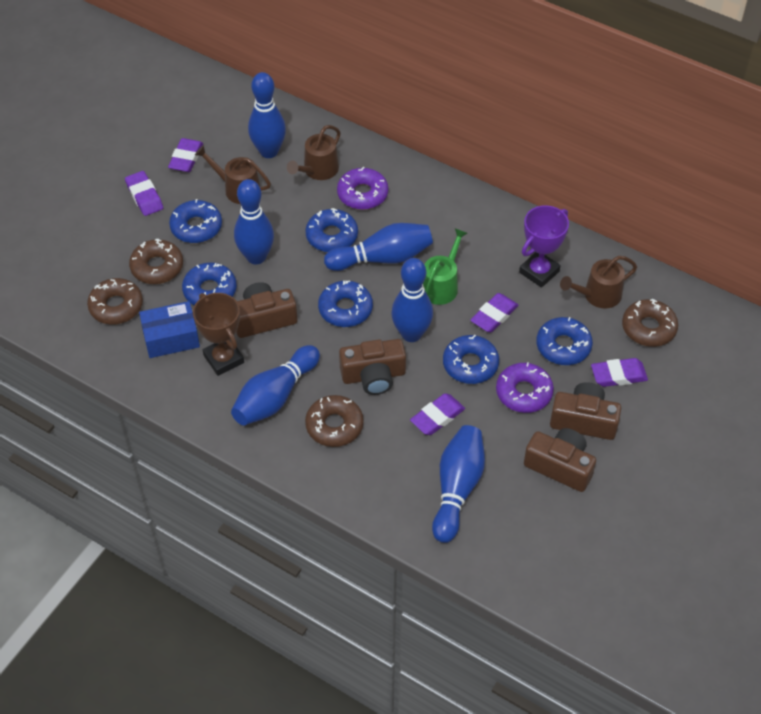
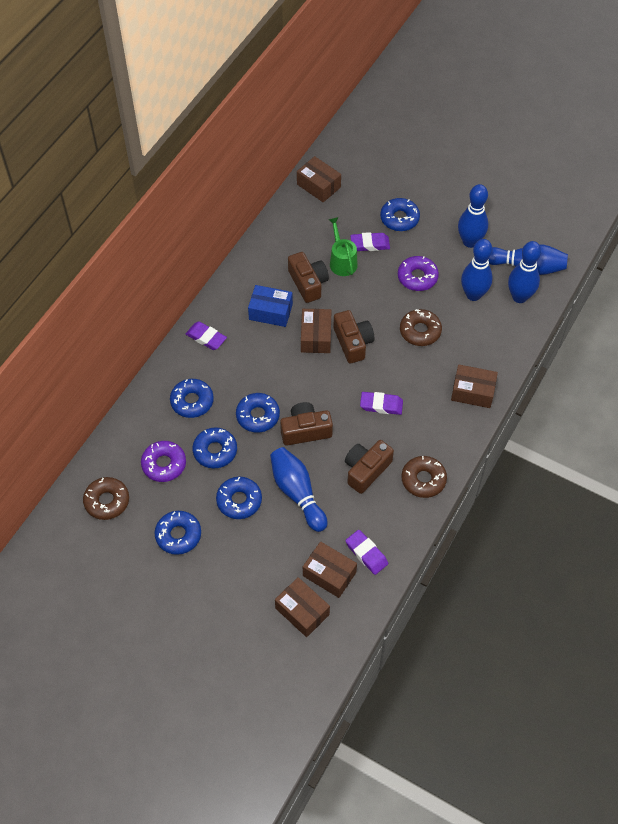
blue bowling pin: [231,345,320,425] [234,179,274,264] [248,72,286,158] [324,223,433,271] [391,258,433,342] [432,425,485,543] = 6 -> [270,447,327,532] [458,184,488,248] [461,239,493,301] [488,244,568,275] [508,241,541,303] = 5
brown box: none = 0 -> [275,577,330,637] [297,156,341,202] [301,309,332,353] [303,541,357,598] [451,364,498,408] = 5
brown donut: [87,278,143,325] [129,239,183,284] [305,395,364,447] [622,299,678,347] = 4 -> [83,477,129,520] [400,309,442,346] [401,456,447,498] = 3
brown trophy: [193,293,244,376] = 1 -> none = 0
brown watering can: [195,145,271,204] [287,125,341,180] [560,256,637,309] = 3 -> none = 0
purple eraser: [125,171,163,216] [168,138,203,172] [410,393,465,435] [470,293,519,333] [591,358,648,387] = 5 -> [186,321,227,350] [345,530,388,575] [350,232,390,251] [360,392,403,415] = 4
purple trophy: [519,205,569,288] = 1 -> none = 0

